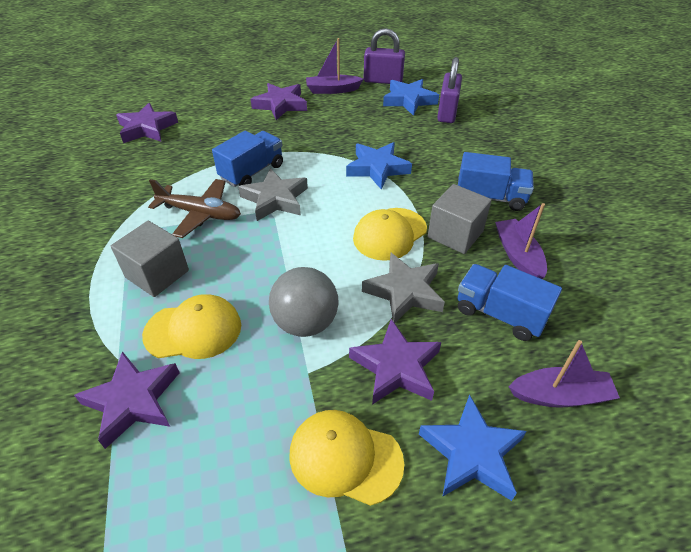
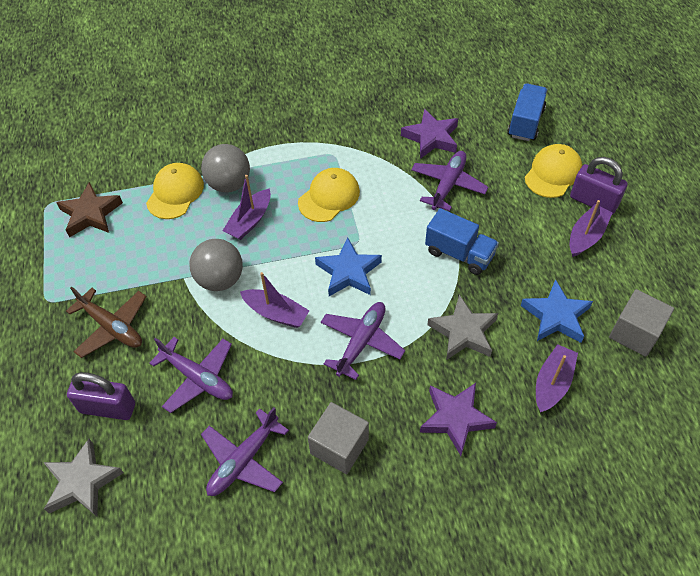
blue star: [346,142,412,189] [383,79,439,116] [419,394,527,501] = 3 -> [315,237,382,296] [521,279,593,343] = 2
blue truck: [212,131,283,187] [458,152,534,211] [458,264,562,341] = 3 -> [425,208,499,275] [507,83,547,141] = 2
brown star: none = 0 -> [56,182,123,237] = 1
grey ball: [269,267,339,337] = 1 -> [189,239,243,291] [201,144,250,192] = 2
purple boat: [306,38,363,94] [495,203,547,279] [508,340,620,408] = 3 -> [223,175,271,240] [240,272,310,328] [536,344,578,412] [570,200,613,257] = 4
purple plane: none = 0 -> [149,337,233,413] [201,407,289,496] [320,302,405,380] [411,151,488,211] = 4
purple star: [74,351,180,449] [116,103,178,143] [251,83,307,120] [349,319,441,405] = 4 -> [401,109,458,159] [420,383,497,456] = 2

